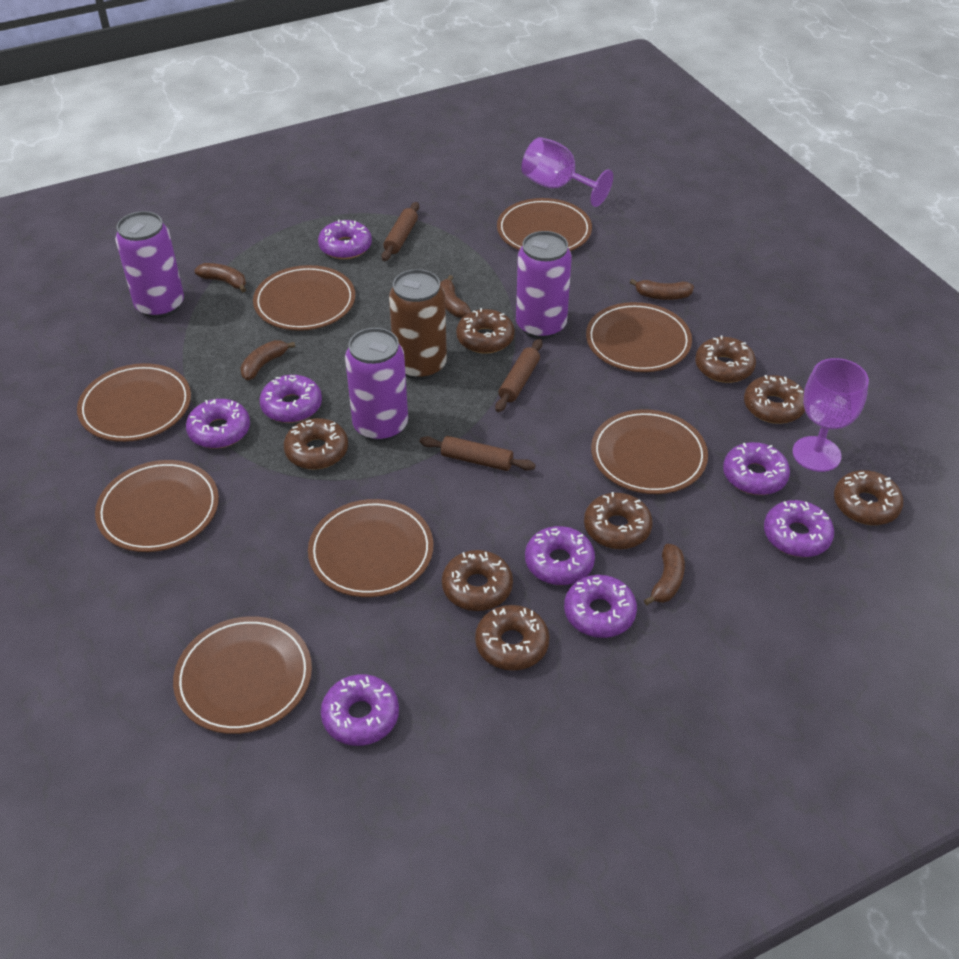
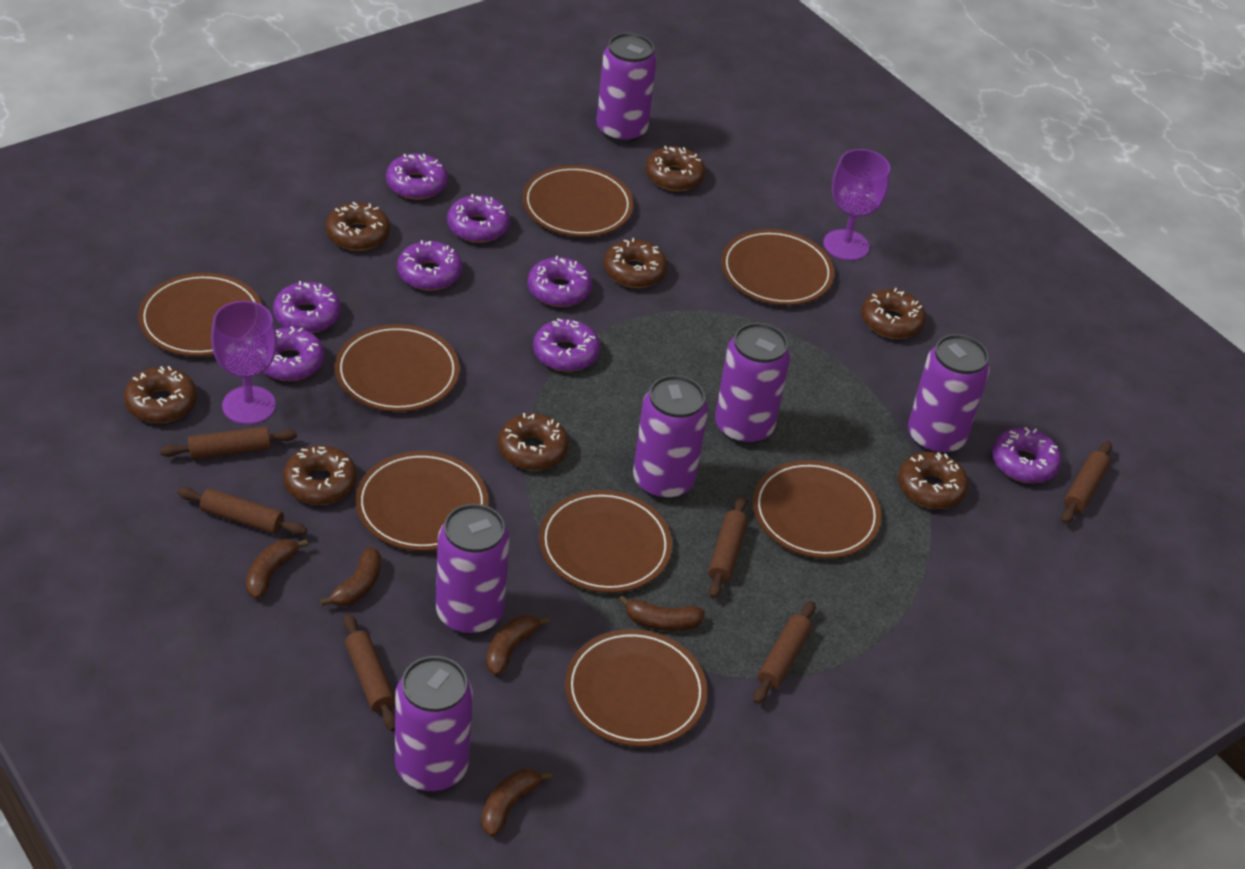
brown can: [389,269,447,380] = 1 -> none = 0
brown rolling pin: [382,202,419,261] [420,436,536,471] [495,339,542,412] = 3 -> [160,426,297,459] [177,487,307,535] [344,614,395,731] [708,496,748,599] [753,601,816,704] [1061,441,1112,524] = 6
purple can: [115,211,184,318] [345,328,408,442] [516,231,572,339] = 3 -> [395,656,473,792] [436,504,510,635] [596,33,657,143] [633,375,708,500] [715,323,790,445] [908,334,990,454] = 6

